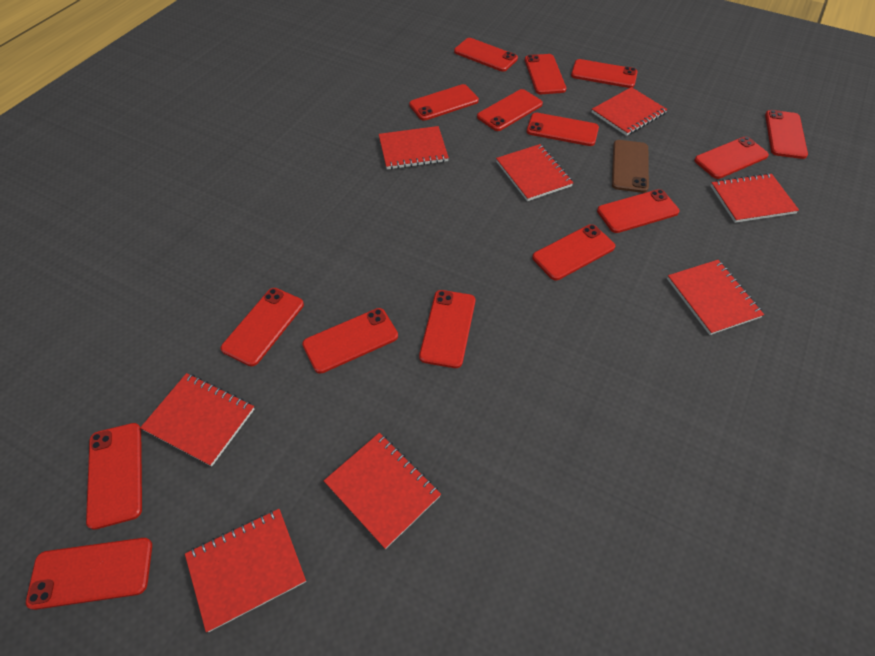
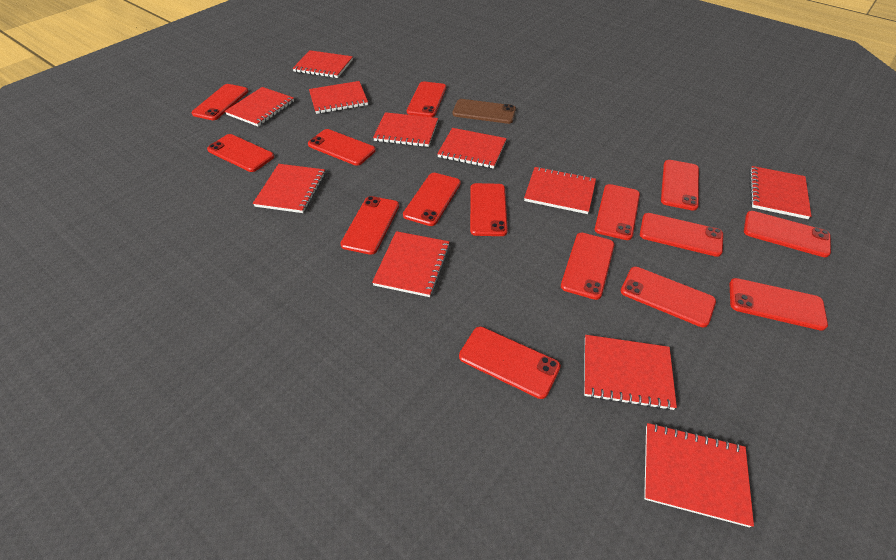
red notebook: [140,373,255,466] [185,509,306,632] [324,433,441,549] [379,126,449,169] [496,144,574,201] [592,87,668,136] [667,260,764,335] [711,173,799,223] = 8 -> [225,87,294,126] [253,164,325,213] [292,50,353,78] [309,81,368,114] [372,231,450,297] [373,112,438,147] [437,128,507,169] [524,167,596,214] [584,335,677,411] [644,423,754,527] [749,166,811,219] = 11

